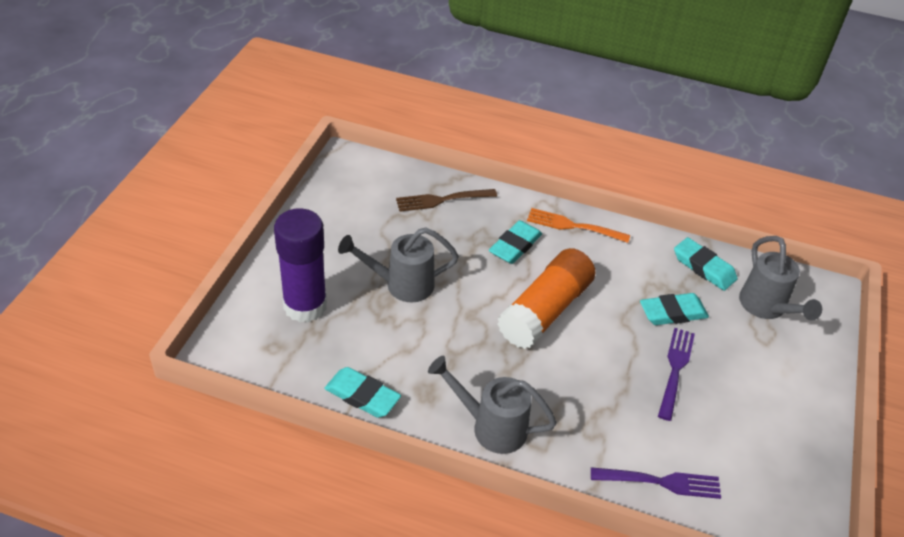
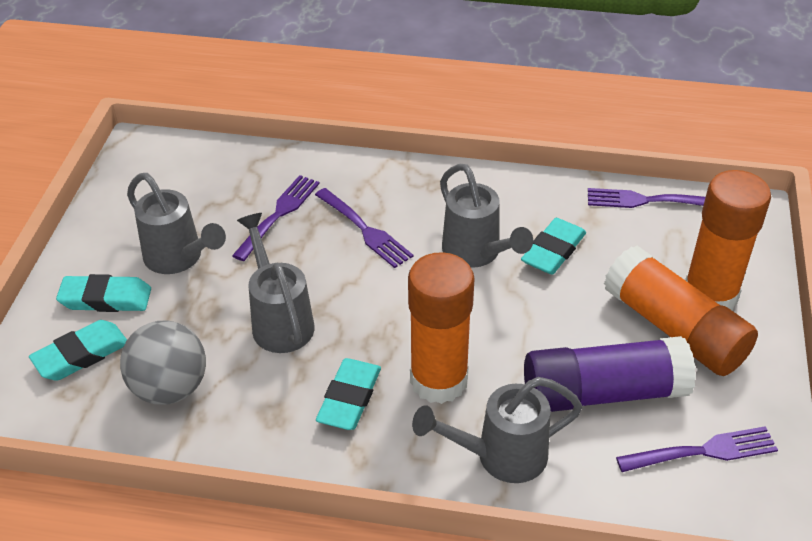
brown fork: [396,189,497,212] = 1 -> none = 0
grey ball: none = 0 -> [120,321,206,405] = 1
grey watering can: [338,228,459,302] [428,356,557,454] [739,236,822,321] = 3 -> [127,173,226,274] [237,213,314,353] [412,377,583,483] [440,164,533,268] = 4
orange fork: [527,208,630,243] = 1 -> none = 0
orange glue stick: [497,248,596,349] = 1 -> [408,252,475,404] [604,246,758,376] [685,170,771,311] = 3
purple fork: [591,467,721,499] [658,328,695,421] = 2 -> [232,175,320,261] [315,188,414,268] [588,188,705,208] [616,426,778,472] = 4

